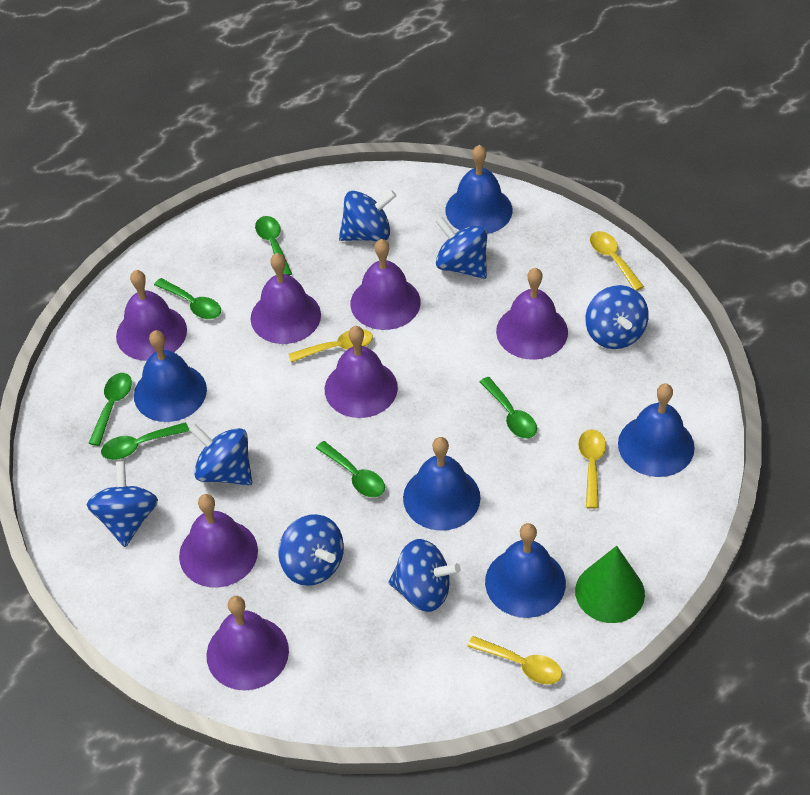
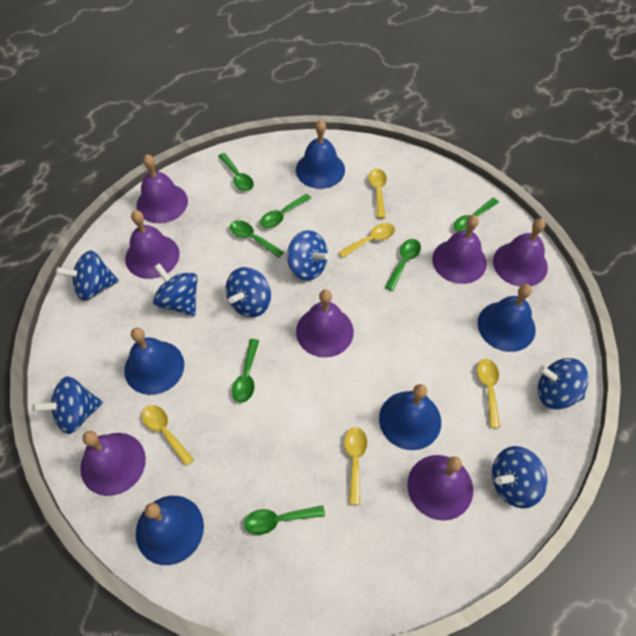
green cone: [575,546,645,623] = 1 -> none = 0
green spoon: [88,373,132,446] [101,422,189,460] [154,278,221,319] [255,216,292,276] [316,441,385,497] [480,377,537,439] = 6 -> [218,153,254,191] [230,220,284,258] [232,339,259,403] [244,505,325,535] [260,194,312,228] [385,239,421,291] [454,198,499,232] = 7
yellow spoon: [289,329,373,362] [467,636,562,685] [578,429,606,509] [590,231,644,291] = 4 -> [142,405,194,466] [338,223,395,258] [344,427,367,505] [368,169,387,218] [477,359,500,428] = 5

